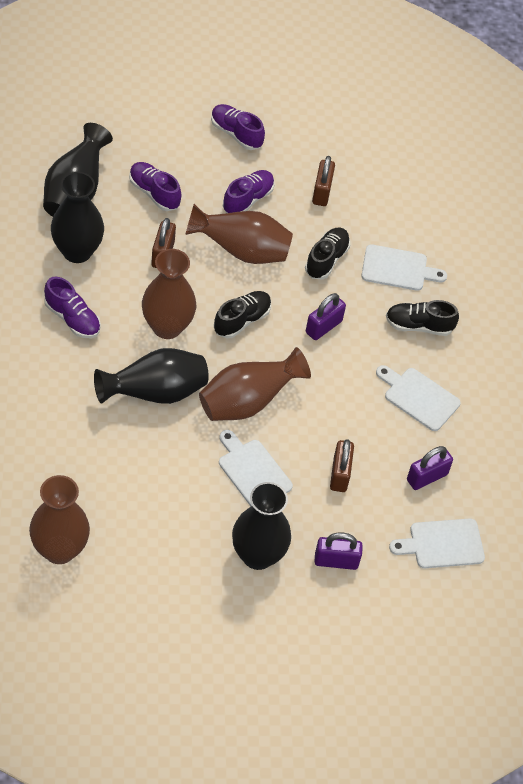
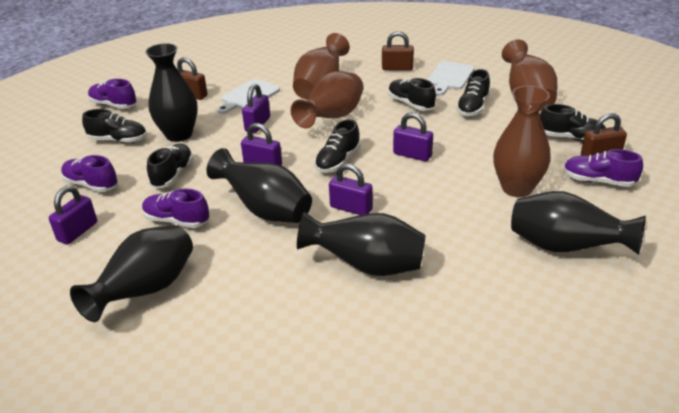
black shoe: [214,291,271,338] [305,227,350,279] [386,300,459,336] = 3 -> [82,109,147,143] [147,144,193,189] [315,119,361,173] [388,78,436,111] [456,69,490,116] [540,104,606,142] = 6
black vase: [43,123,113,217] [51,172,104,263] [94,348,209,404] [232,482,291,570] = 4 -> [70,225,193,322] [146,43,198,142] [206,148,312,223] [297,211,426,276] [511,191,646,255] = 5
purple padlock: [306,293,346,340] [315,533,363,570] [407,446,453,490] = 3 -> [49,186,97,245] [241,123,282,166] [242,84,270,133] [329,164,373,215] [393,113,433,161] = 5
white cutting board: [219,430,293,506] [362,244,447,291] [376,365,461,431] [389,518,485,568] = 4 -> [217,79,280,114] [427,61,475,96] = 2

